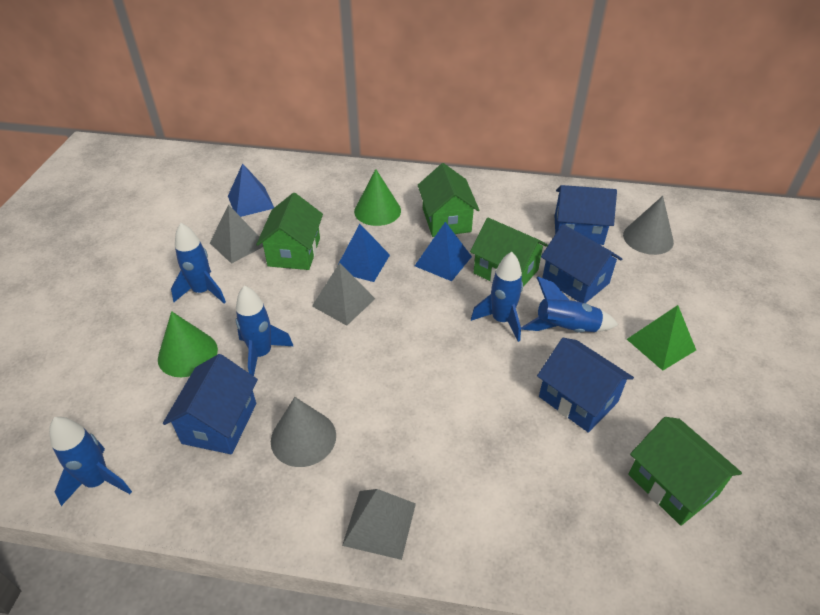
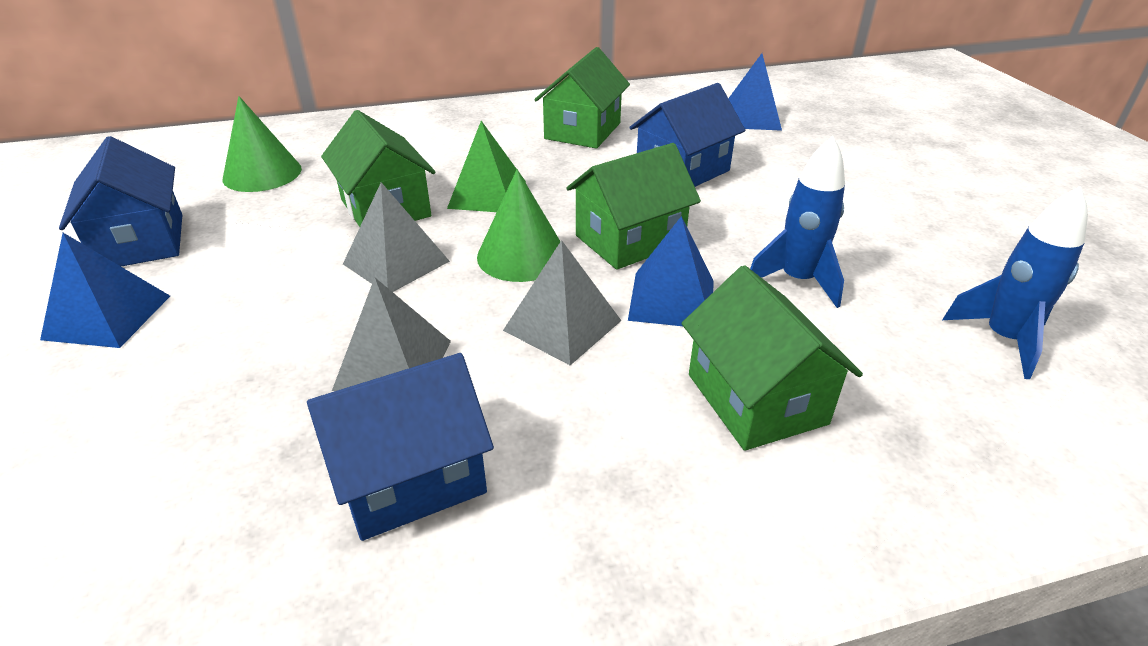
blue house: [163,354,258,454] [537,338,634,433] [541,224,622,303] [555,185,617,245] = 4 -> [59,136,182,266] [307,353,494,541] [629,83,745,187] = 3
blue rocket: [49,417,132,506] [171,223,226,303] [235,285,293,376] [471,252,523,342] [521,277,618,333] = 5 -> [750,136,845,308] [943,186,1088,379] = 2
grey cone: [271,397,336,467] [623,196,674,255] = 2 -> none = 0

